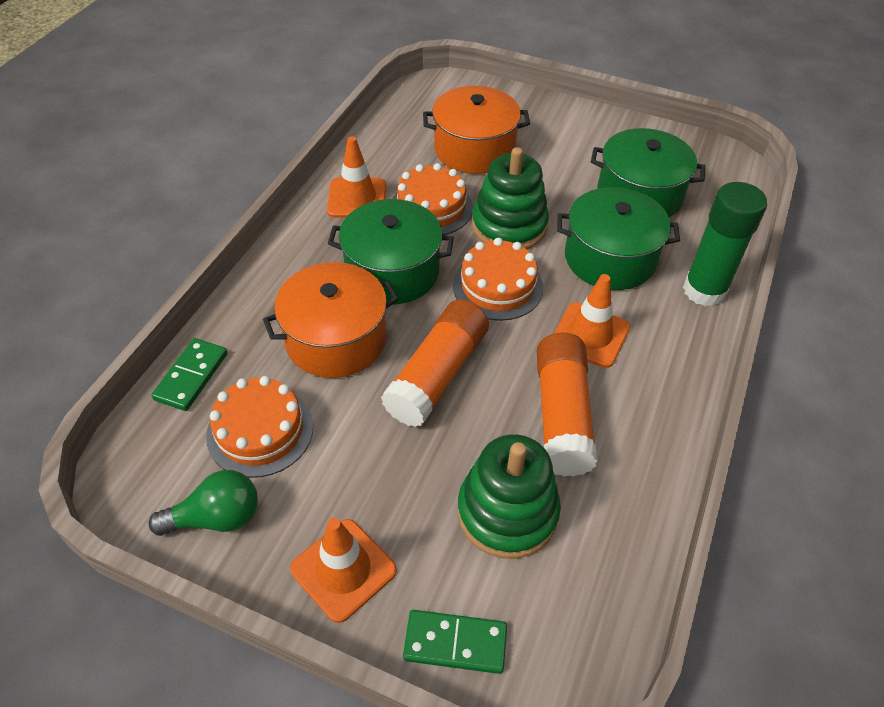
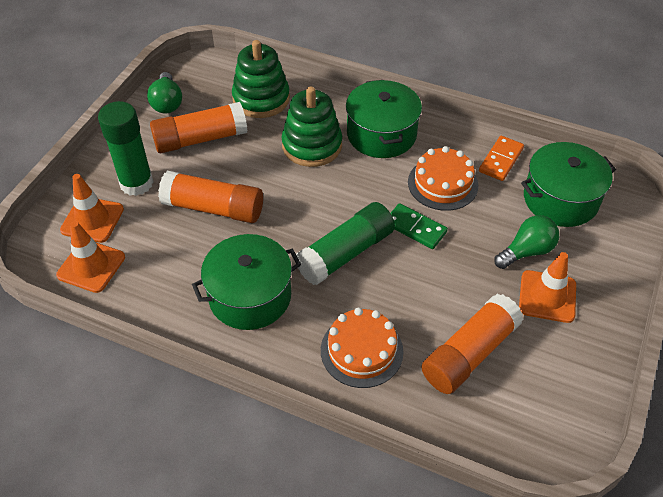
green domino: [151,338,227,411] [403,610,507,674] = 2 -> [391,203,448,249] = 1
green glue stick: [683,182,767,306] = 1 -> [98,101,153,196] [296,202,395,285] = 2
green light bulb: [148,470,258,536] = 1 -> [147,72,182,113] [494,215,559,269] = 2
orange cake: [206,376,313,478] [392,163,473,235] [453,238,543,321] = 3 -> [321,307,403,388] [408,146,479,211] = 2
orange domino: none = 0 -> [479,136,524,181] = 1
orange glue stick: [381,299,489,427] [537,333,598,477] = 2 -> [150,102,248,153] [158,171,263,223] [421,294,524,394] = 3
orange pot: [263,262,399,378] [423,86,530,174] = 2 -> none = 0

